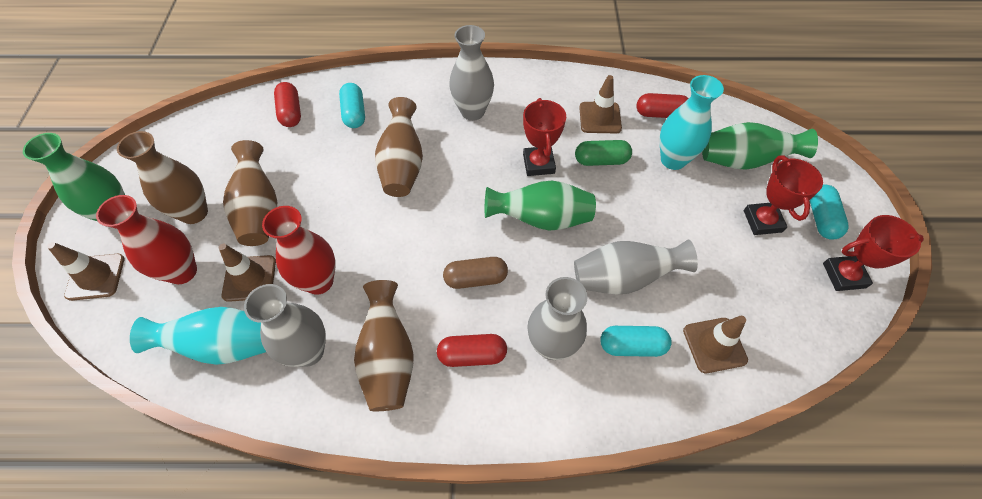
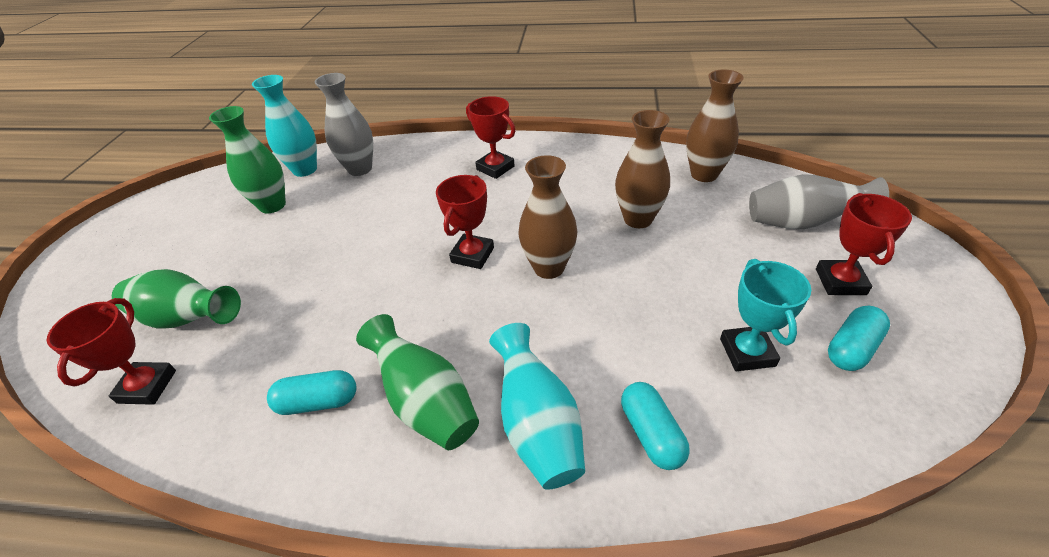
brown capsule: [443,257,508,289] = 1 -> none = 0
brown traffic cone: [47,242,124,301] [219,244,276,302] [579,75,622,133] [683,316,748,373] = 4 -> none = 0
brown vase: [117,131,208,224] [223,140,277,246] [354,280,414,411] [375,97,423,197] = 4 -> [518,155,577,279] [615,110,670,228] [686,69,744,182] = 3
green capsule: [575,140,632,166] = 1 -> none = 0
grey vase: [244,284,326,367] [449,25,494,121] [527,277,588,360] [574,239,698,294] = 4 -> [315,73,373,176] [749,174,889,229] = 2
red capsule: [274,82,301,127] [437,334,507,367] [636,93,689,118] = 3 -> none = 0
red trophy: [523,98,566,176] [744,156,823,235] [823,215,924,291] = 3 -> [46,298,176,405] [436,175,494,269] [466,96,516,179] [816,193,912,295] = 4
red vase: [96,195,197,284] [262,206,336,295] = 2 -> none = 0
turquoise trophy: none = 0 -> [720,259,811,371] = 1

